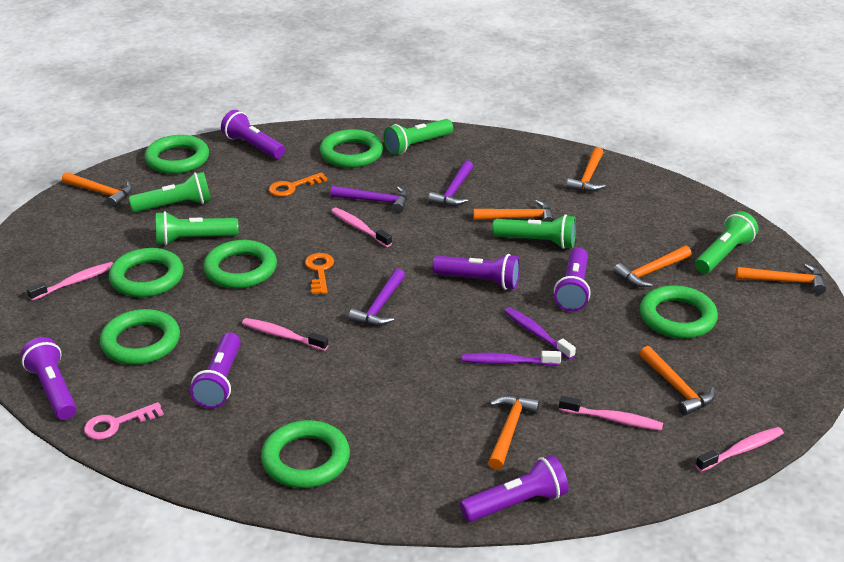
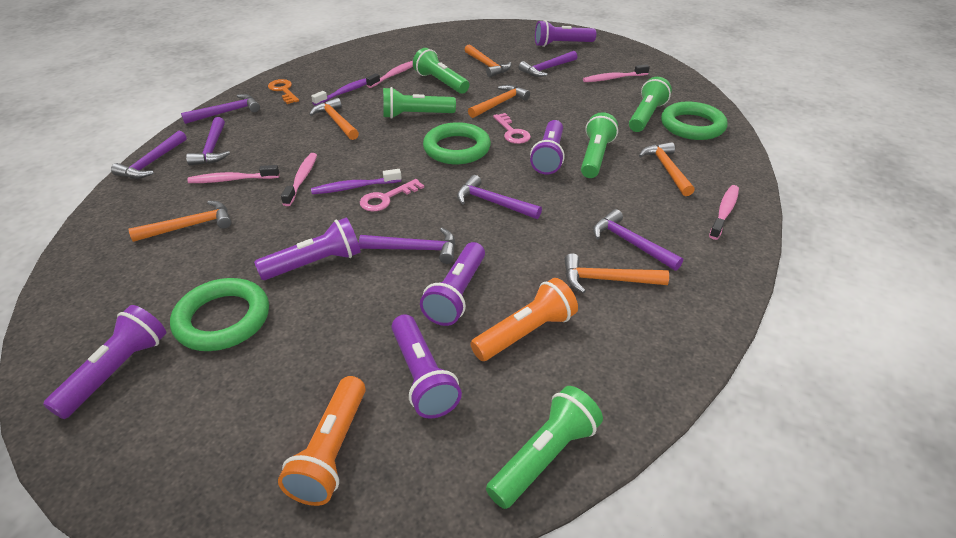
green ring: [100,309,180,365] [109,248,184,297] [144,135,209,174] [203,240,277,288] [261,420,350,488] [320,129,383,168] [640,285,718,339] = 7 -> [170,278,269,351] [423,122,491,164] [661,102,727,140] = 3
orange flashlight: none = 0 -> [278,376,366,506] [470,278,578,361] = 2
orange hammer: [62,172,132,207] [473,200,555,222] [488,396,540,470] [566,147,606,192] [613,246,691,287] [640,346,715,416] [736,264,826,294] = 7 -> [129,200,232,242] [309,98,359,140] [465,44,511,77] [468,85,530,118] [565,253,669,294] [639,142,695,196] = 6
orange key: [269,172,328,197] [305,253,334,294] = 2 -> [268,79,299,104] = 1
pink key: [84,402,164,440] = 1 -> [360,179,424,211] [493,113,531,144] = 2
purple hammer: [330,186,408,213] [349,268,405,326] [428,160,473,206] = 3 -> [111,131,187,179] [181,94,260,124] [186,117,230,166] [359,228,456,264] [457,175,542,219] [519,51,577,77] [593,209,683,271] = 7

